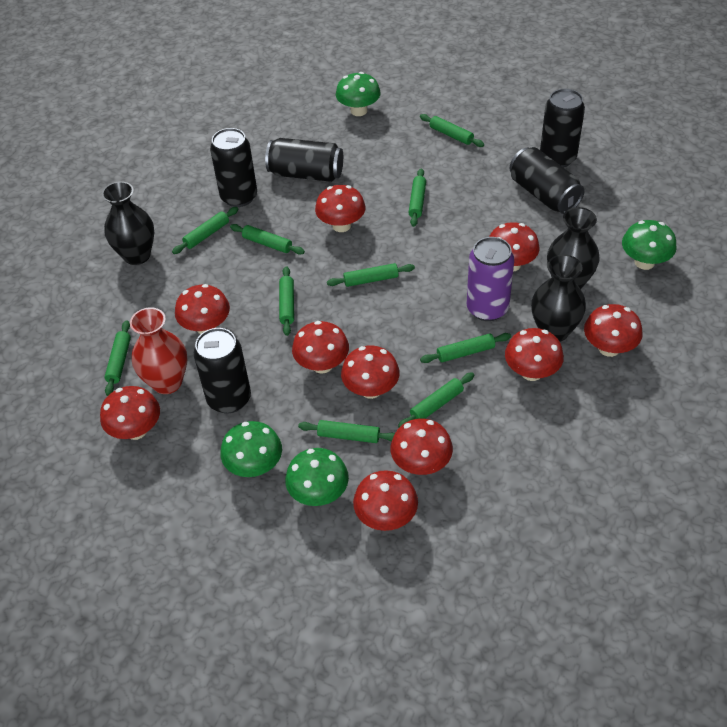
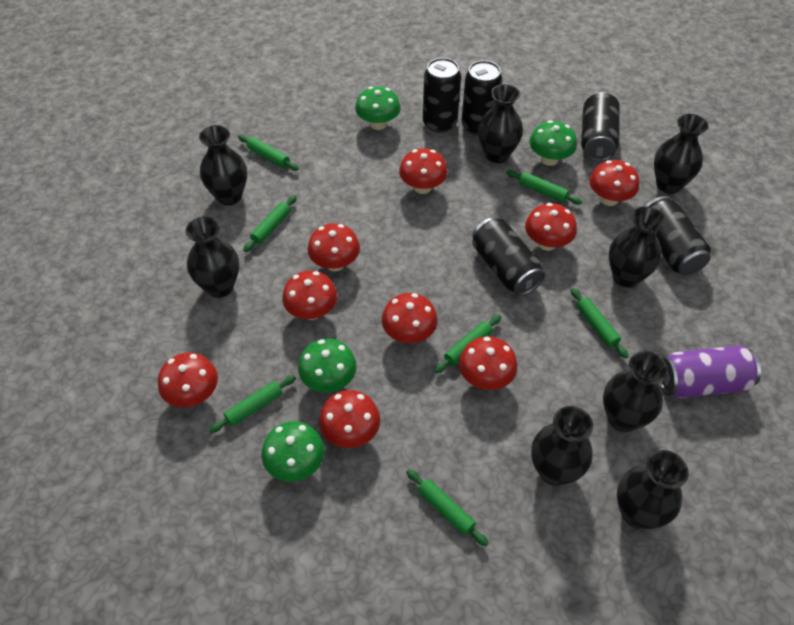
black vase: [102,181,154,265] [531,254,586,342] [547,207,599,289] = 3 -> [186,216,239,298] [199,125,247,205] [478,84,523,163] [531,406,593,486] [603,351,668,432] [609,206,666,288] [617,450,689,529] [654,114,708,194] = 8
green rolling pin: [104,320,131,396] [172,207,238,254] [230,224,305,255] [279,266,294,336] [298,420,395,443] [327,263,415,287] [398,372,474,427] [408,168,426,227] [420,114,484,147] [420,333,511,363] = 10 -> [209,375,296,433] [238,135,299,171] [243,195,297,252] [406,469,489,546] [434,315,501,373] [507,170,582,205] [571,288,628,359] = 7
red mushroom: [100,386,160,440] [175,284,230,334] [292,321,349,374] [315,185,366,232] [341,345,400,399] [353,470,418,531] [390,419,453,475] [489,222,540,272] [505,328,564,381] [584,304,643,357] = 10 -> [158,352,218,407] [282,271,337,320] [308,223,360,271] [319,390,380,448] [382,293,438,343] [399,148,448,194] [459,336,517,390] [525,203,577,251] [589,160,639,206] = 9
red vase: [130,307,187,394] = 1 -> none = 0

